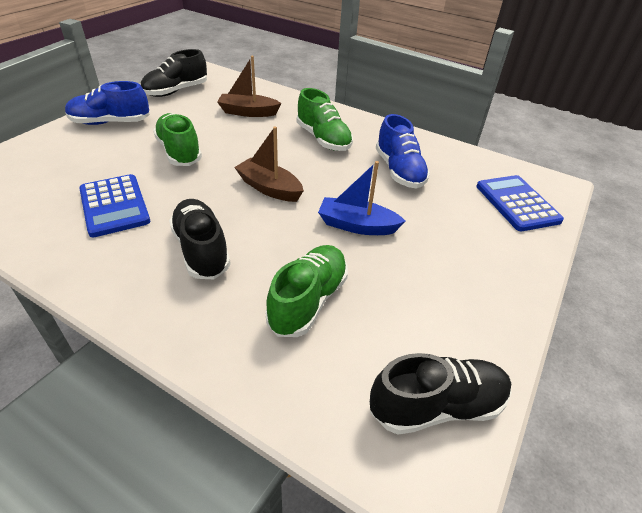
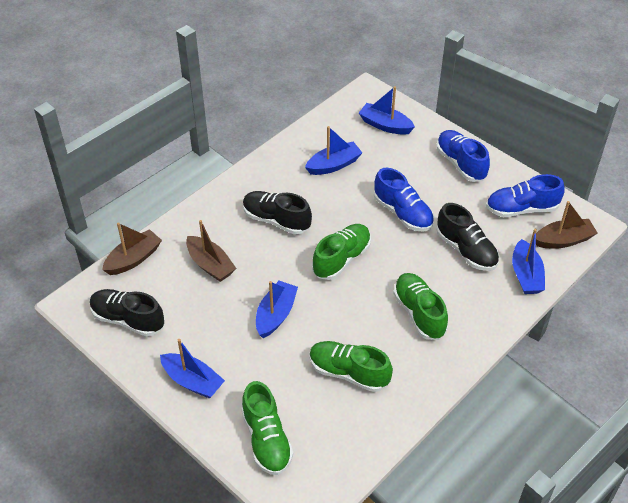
blue boat: [318,161,405,235] = 1 -> [160,339,225,398] [256,281,298,338] [305,126,362,175] [359,86,415,135] [512,229,545,294] = 5
blue calculator: [79,174,150,237] [476,175,564,231] = 2 -> none = 0
blue shoe: [65,81,150,125] [376,114,430,188] = 2 -> [374,168,434,232] [437,130,490,182] [486,174,565,217] = 3
brown boat: [217,56,281,117] [234,127,304,202] = 2 -> [102,223,162,275] [186,220,236,282] [536,201,597,249] = 3
green shoe: [153,113,202,166] [265,245,348,337] [297,88,353,151] = 3 -> [241,381,293,475] [309,341,393,392] [312,224,371,280] [393,273,448,340] = 4

